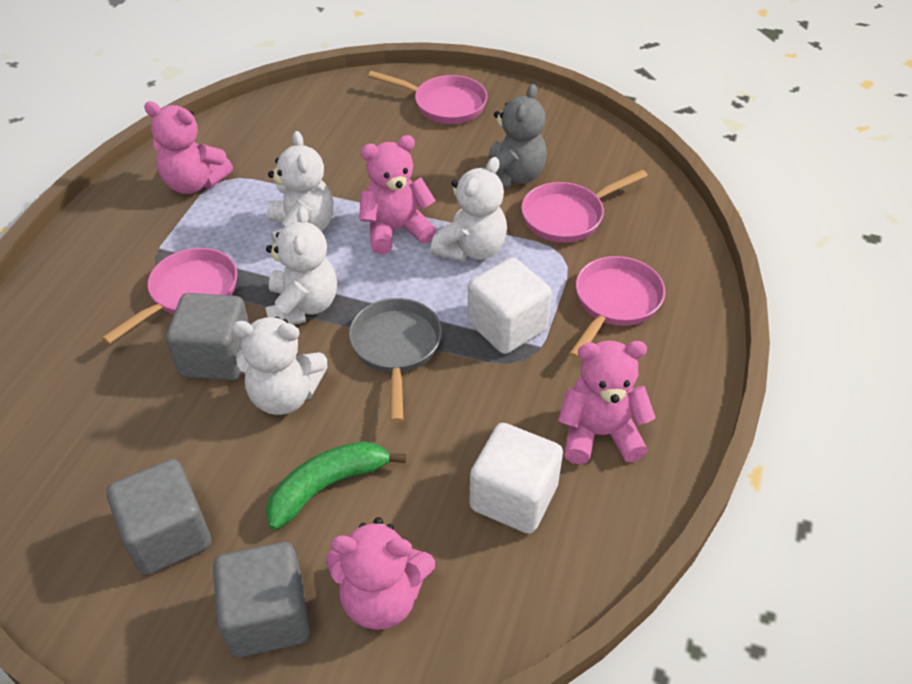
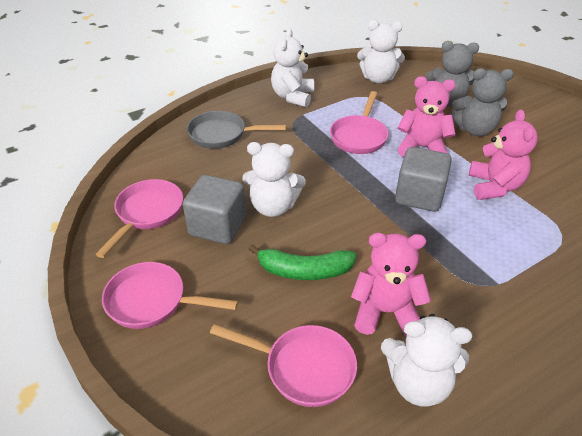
grey cube: [106,459,211,575] [166,293,249,381] [213,542,310,657] = 3 -> [183,175,246,244] [395,147,452,212] = 2
grey teddy bear: [480,84,547,188] = 1 -> [425,41,479,107] [450,68,514,136] = 2
pink teddy bear: [144,101,233,194] [326,517,435,630] [359,135,437,254] [558,341,656,464] = 4 -> [351,233,431,336] [398,76,456,157] [469,110,538,200] = 3
white cube: [467,258,552,354] [469,423,563,534] = 2 -> none = 0

